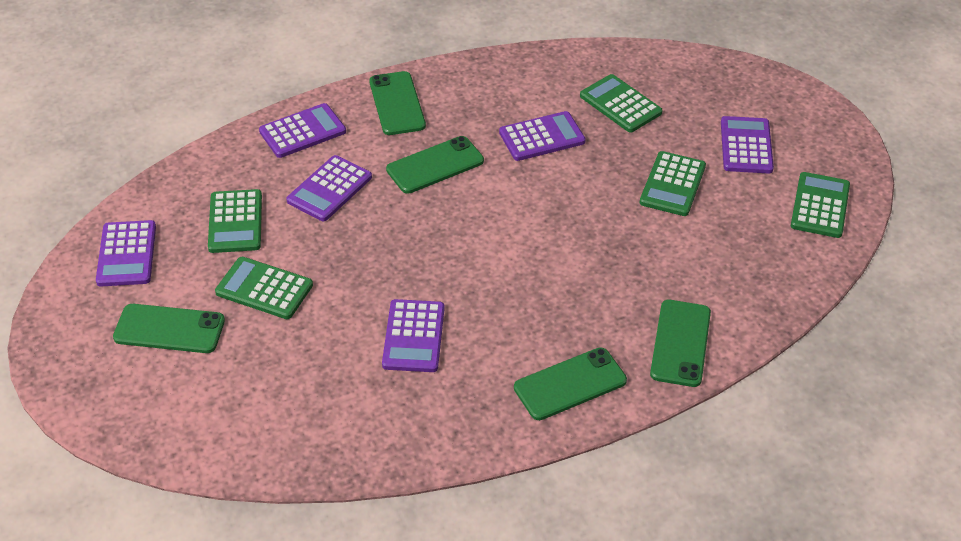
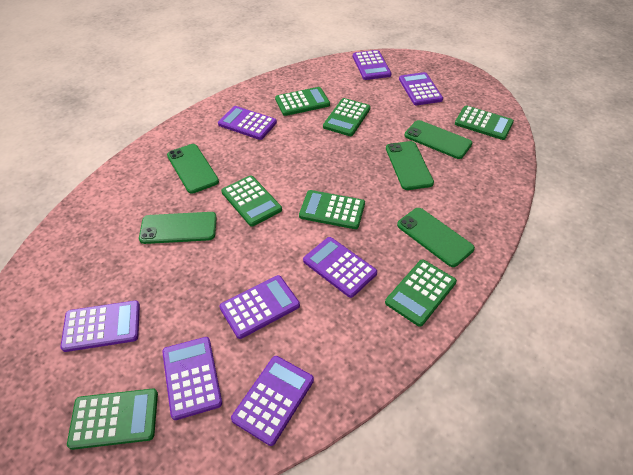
green calculator: [208,189,262,253] [215,257,313,319] [580,74,662,133] [640,151,706,216] [791,172,850,238] = 5 -> [67,389,158,450] [221,175,282,227] [275,87,330,116] [299,190,365,229] [323,98,371,136] [385,259,457,327] [455,105,514,140] = 7
purple calculator: [96,220,156,287] [259,103,346,158] [286,155,372,221] [382,299,445,372] [499,111,586,161] [721,116,774,173] = 6 -> [60,300,140,352] [162,337,222,420] [218,106,277,140] [219,275,300,339] [231,356,314,446] [303,237,377,298] [353,50,392,80] [399,72,443,105] = 8

